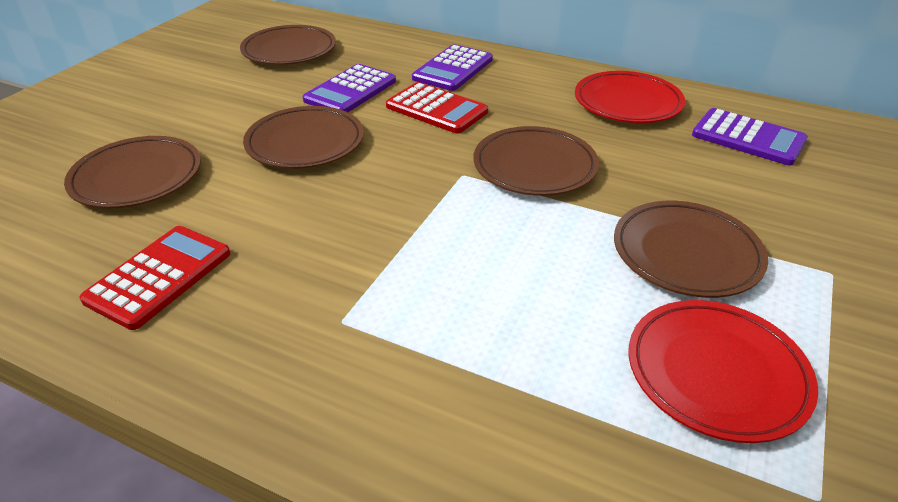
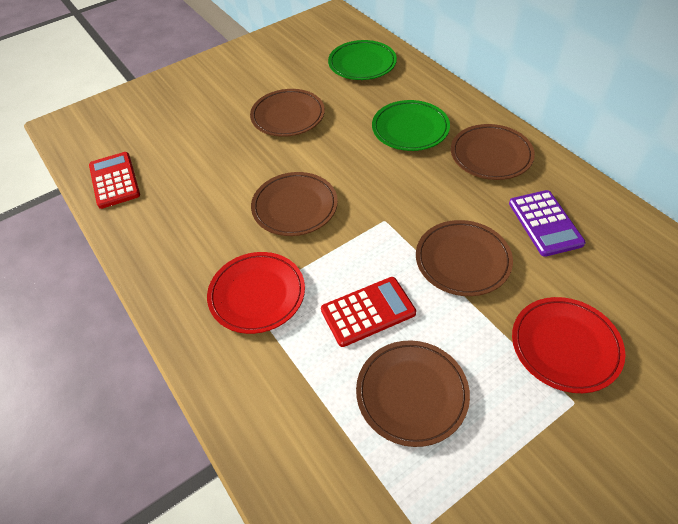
green plate: none = 0 -> [328,40,397,80] [372,100,450,151] = 2
purple calculator: [303,64,396,112] [412,44,493,91] [692,108,808,166] = 3 -> [509,190,586,257] = 1

